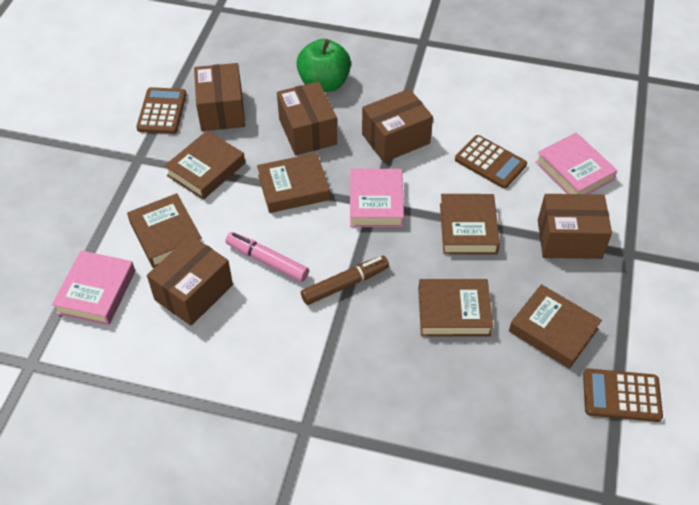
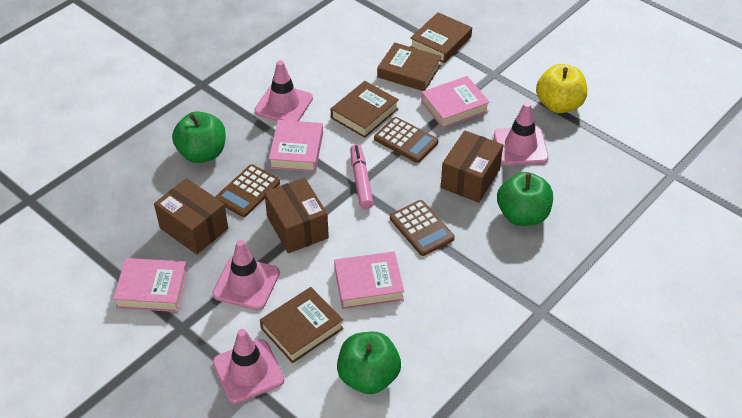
brown book: [127,193,202,268] [164,131,245,200] [257,153,330,213] [418,279,493,336] [440,194,500,254] [509,284,602,369] = 6 -> [260,287,344,363] [331,81,399,138] [377,42,441,91] [410,12,472,63] = 4
brown box: [147,235,233,326] [194,63,245,131] [277,81,337,155] [362,89,433,162] [538,194,612,259] = 5 -> [154,178,228,254] [264,177,329,253] [441,130,503,203] = 3
brown marker: [301,256,389,305] = 1 -> none = 0
green apple: [296,39,351,92] = 1 -> [172,111,226,163] [337,332,401,394] [497,172,553,226] = 3
pink book: [52,250,135,326] [350,169,404,227] [535,133,617,194] = 3 -> [113,258,188,312] [269,120,323,172] [334,251,404,309] [421,76,490,129] = 4
pink traffic cone: none = 0 -> [212,240,280,310] [213,329,284,404] [254,60,313,121] [494,102,549,165] = 4
yellow apple: none = 0 -> [536,64,587,113] = 1

